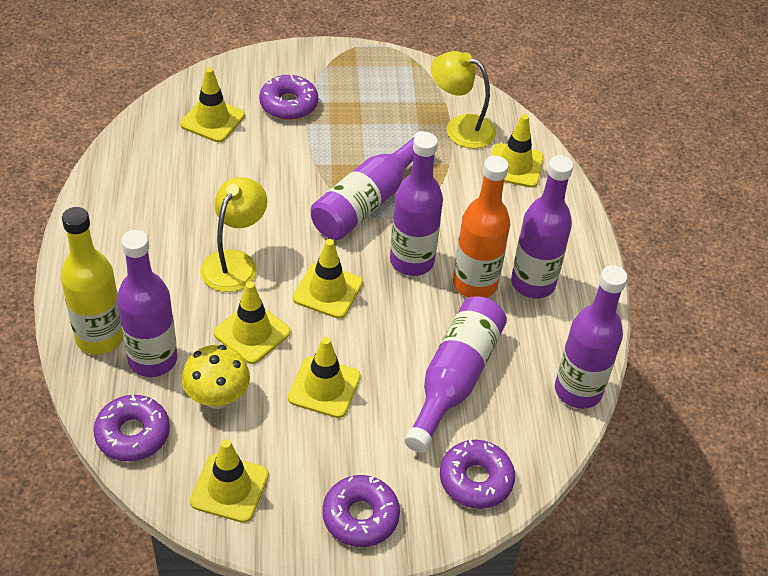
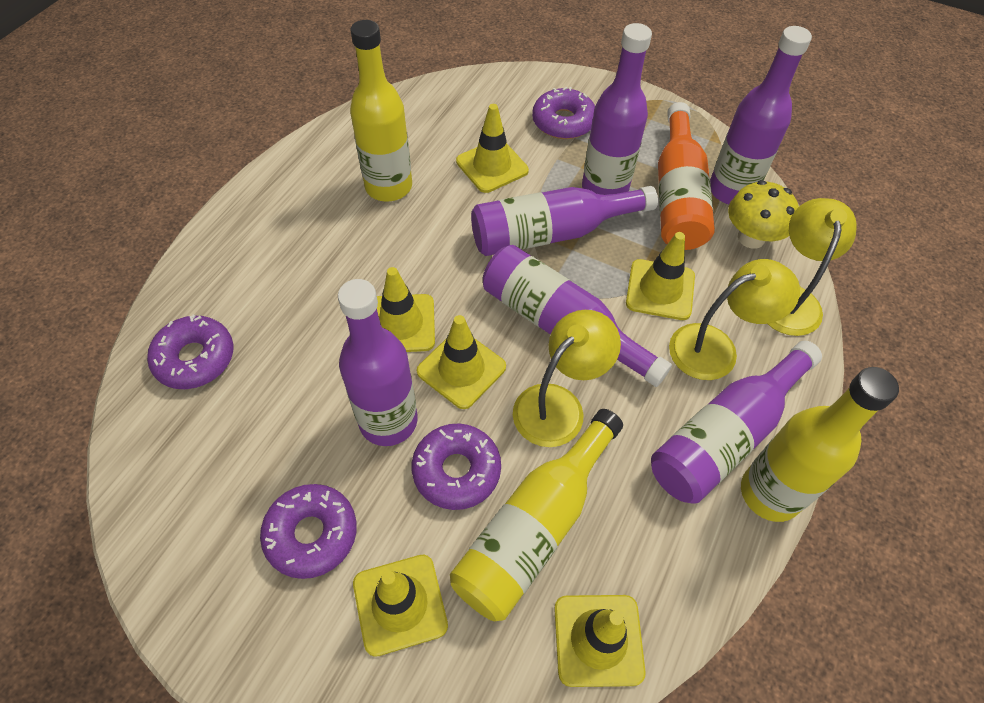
yellow bottle: [61,207,123,355] = 1 -> [350,20,412,202] [450,409,623,621] [741,367,899,522] = 3
yellow lamp: [200,177,267,292] [431,51,496,149] = 2 -> [513,310,621,447] [669,259,800,380] [768,198,857,336] = 3

